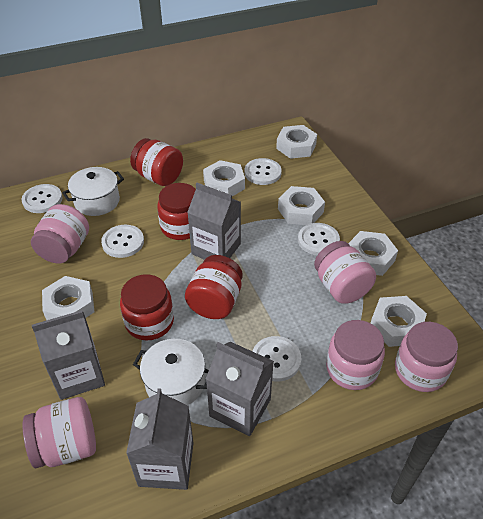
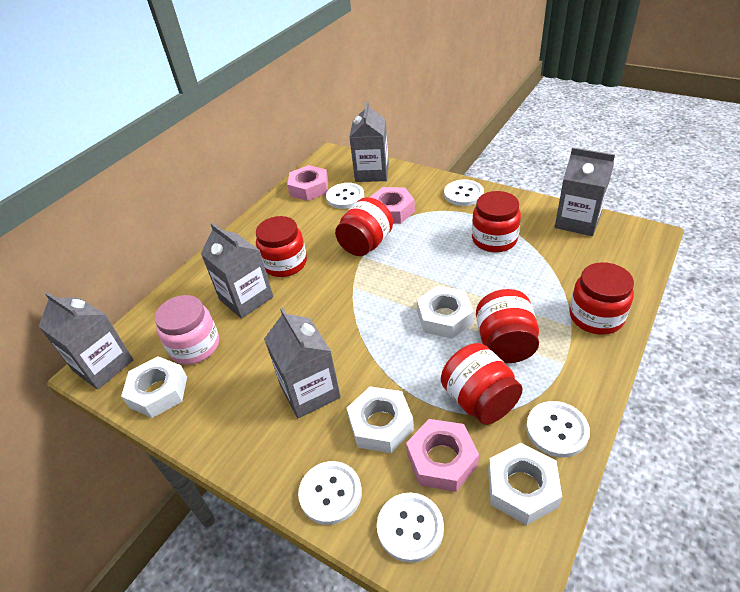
grey carton: [32,310,105,400] [126,388,194,490] [187,183,241,260] [206,342,274,436] = 4 -> [39,292,134,390] [201,223,273,319] [264,307,341,418] [349,101,389,182] [555,147,615,236] = 5
pink jar: [23,397,96,468] [31,204,89,264] [314,241,376,304] [326,320,385,390] [395,322,458,392] = 5 -> [155,295,219,365] = 1
pink nut: none = 0 -> [287,165,328,201] [370,187,415,224] [406,419,479,492] = 3
red jar: [120,274,174,341] [130,138,183,186] [157,183,196,240] [185,255,243,319] = 4 -> [256,216,307,277] [335,197,393,256] [441,343,523,425] [472,191,521,252] [476,289,539,363] [569,262,634,335] = 6
white nut: [42,276,94,320] [203,160,245,196] [276,125,317,159] [278,186,325,225] [348,231,398,276] [371,296,427,347] = 6 -> [121,356,187,418] [347,387,414,453] [417,285,474,339] [488,443,562,525] = 4
white pot: [62,167,124,216] [133,339,209,405] = 2 -> none = 0

